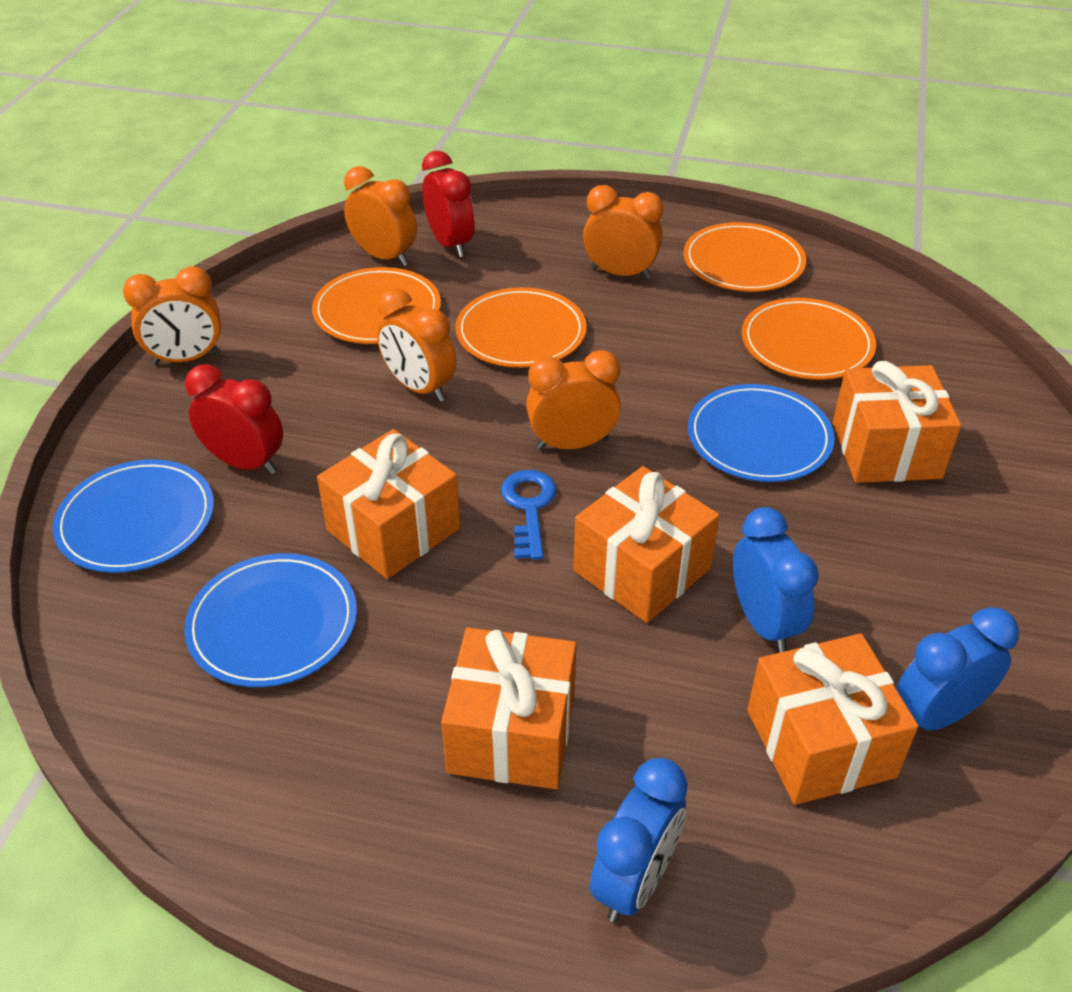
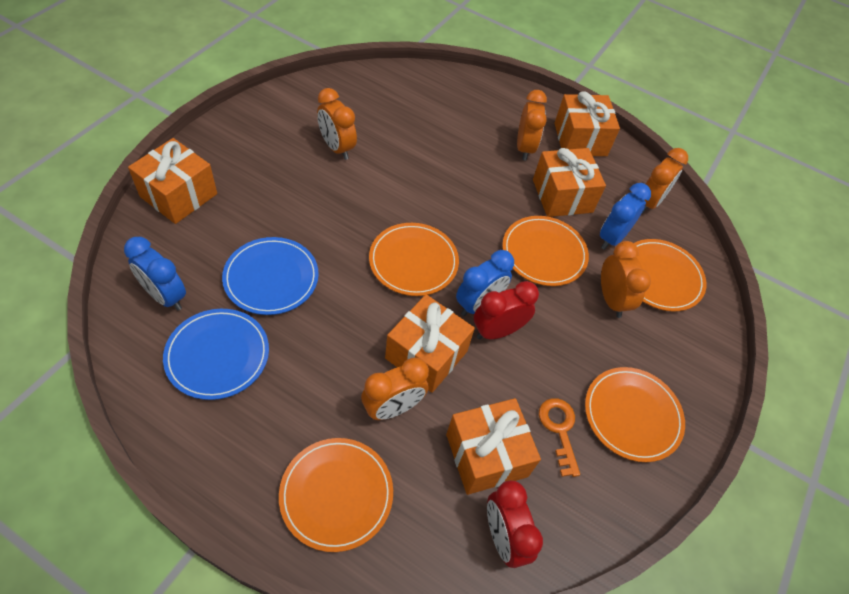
blue key: [501,470,556,560] = 1 -> none = 0
blue plate: [53,459,214,573] [184,553,357,687] [688,384,835,482] = 3 -> [163,309,269,400] [222,237,319,315] = 2
orange key: none = 0 -> [539,398,580,477] = 1
orange plate: [312,267,441,344] [455,287,587,368] [683,222,806,292] [742,298,876,380] = 4 -> [279,438,393,552] [369,223,459,296] [502,216,589,286] [585,367,685,462] [634,239,706,312] = 5

